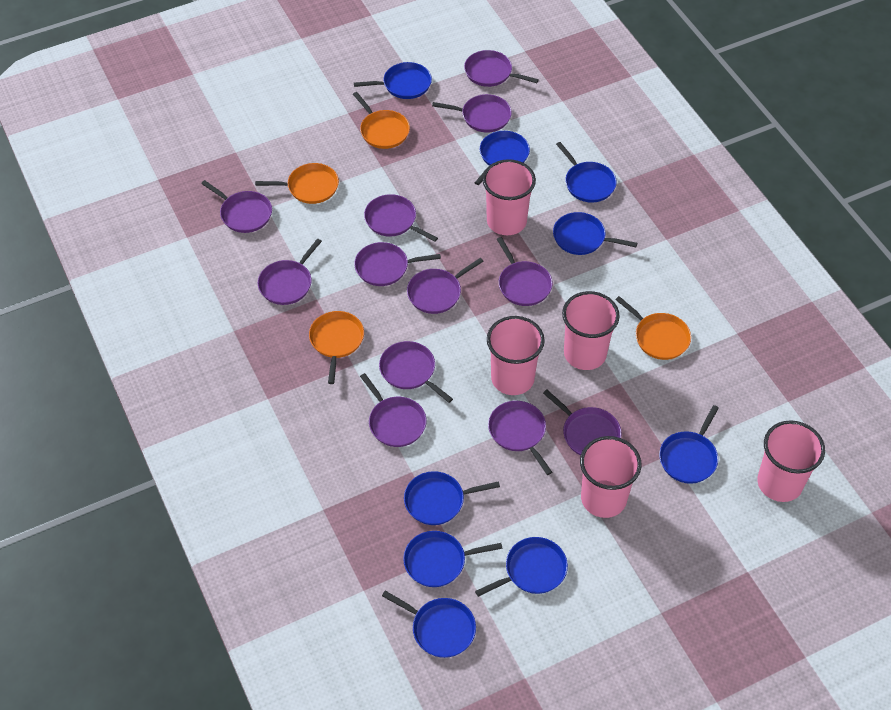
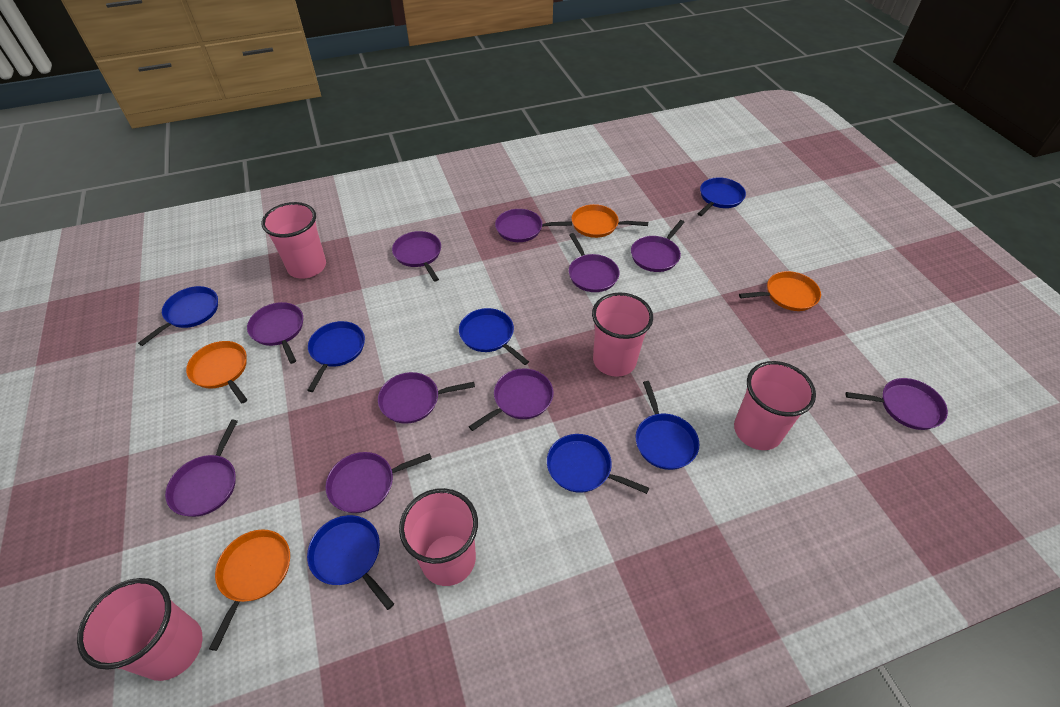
blue pan: [354,62,432,99] [382,591,476,658] [403,531,503,587] [404,471,500,525] [475,131,530,185] [475,537,568,597] [553,212,637,255] [556,142,617,203] [659,405,719,484] = 9 -> [138,286,218,346] [307,321,365,392] [307,515,394,610] [459,308,529,365] [547,434,649,494] [636,381,699,470] [698,177,746,216] = 7
purple pan: [201,180,272,233] [258,239,322,305] [354,242,441,286] [360,373,427,447] [364,194,438,242] [379,341,453,403] [407,258,484,314] [432,94,512,133] [464,50,539,87] [488,401,552,475] [497,237,553,306] [543,390,622,455] = 12 -> [165,419,238,517] [247,302,303,364] [325,452,432,513] [378,372,475,424] [392,231,441,282] [469,368,554,431] [495,209,572,242] [569,233,619,292] [631,220,685,272] [846,378,948,430] = 10

